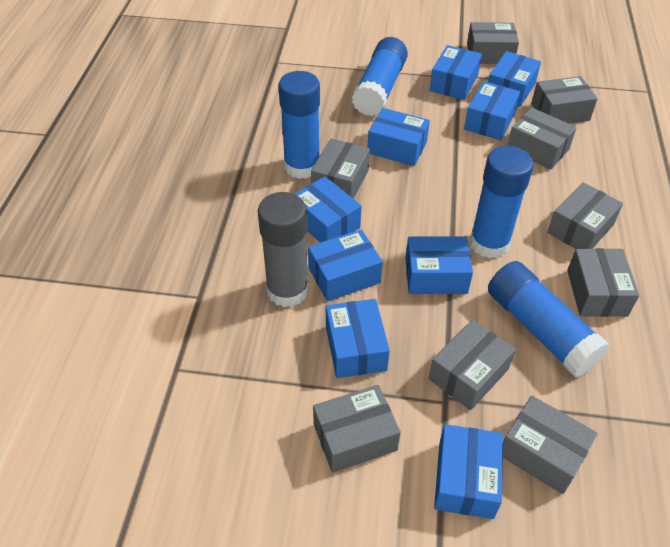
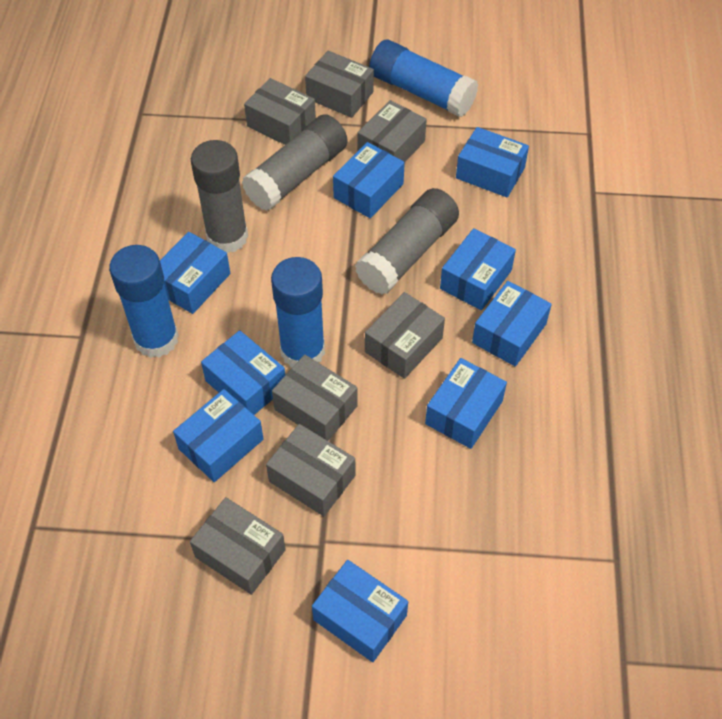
blue glue stick: [279,71,320,179] [352,37,408,116] [469,146,533,259] [488,261,610,377] = 4 -> [109,245,179,358] [271,257,325,367] [369,39,478,117] = 3
grey box: [311,138,370,199] [313,385,401,473] [429,320,516,410] [467,22,519,64] [503,396,598,494] [507,108,577,170] [531,76,598,124] [547,182,623,249] [567,248,639,317] = 9 -> [190,497,286,595] [244,78,316,145] [266,424,356,516] [272,355,358,441] [305,51,374,118] [357,100,427,162] [365,292,445,379] = 7
grey glue stick: [258,192,309,307] = 1 -> [191,140,248,253] [242,114,348,211] [355,188,459,295] = 3

